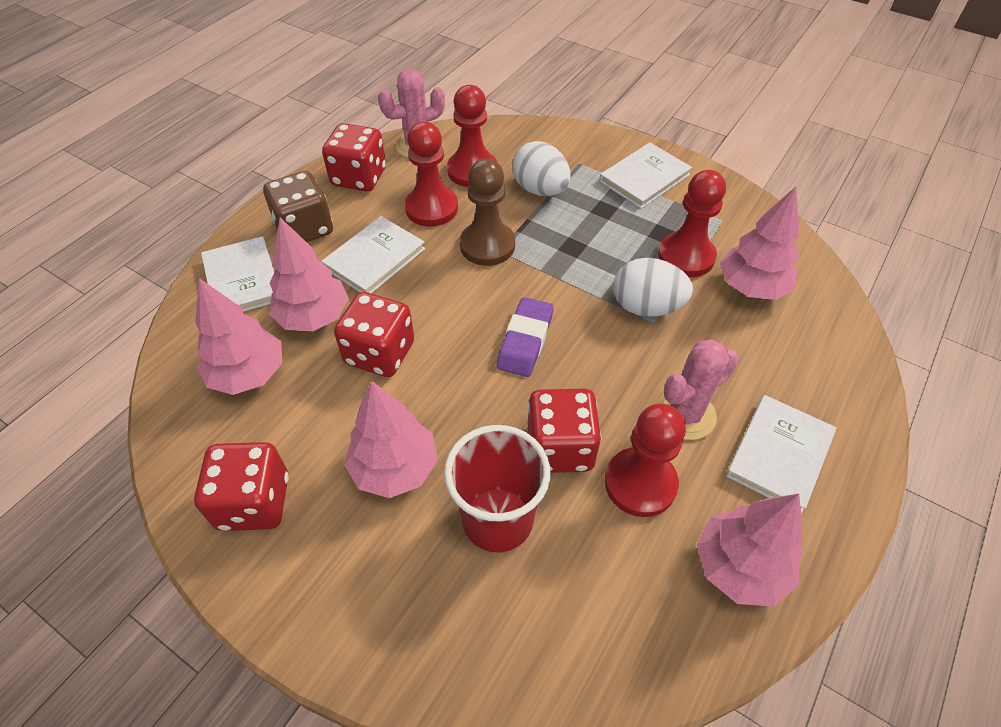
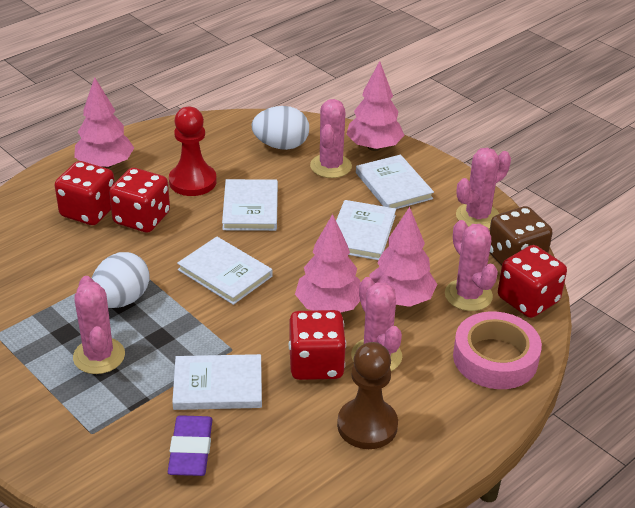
pink cactus: [378,69,445,158] [657,339,739,440] = 2 -> [73,276,125,374] [310,99,352,178] [351,277,402,371] [445,220,498,311] [456,148,511,229] = 5
pink tape: none = 0 -> [453,312,542,389] = 1
pink tree: [195,278,282,395] [269,218,349,331] [344,381,438,498] [697,494,803,607] [720,187,799,300] = 5 -> [74,77,134,169] [295,214,360,313] [346,61,404,151] [369,207,437,307] = 4
red cup: [444,425,550,552] = 1 -> none = 0
red pawn: [405,121,458,227] [447,85,497,187] [605,403,686,517] [658,170,726,277] = 4 -> [169,107,217,196] = 1
white book: [201,236,274,312] [321,216,425,293] [599,142,692,209] [726,395,837,514] = 4 -> [172,354,262,410] [177,237,273,305] [222,179,278,231] [336,200,396,260] [356,155,434,209] = 5

